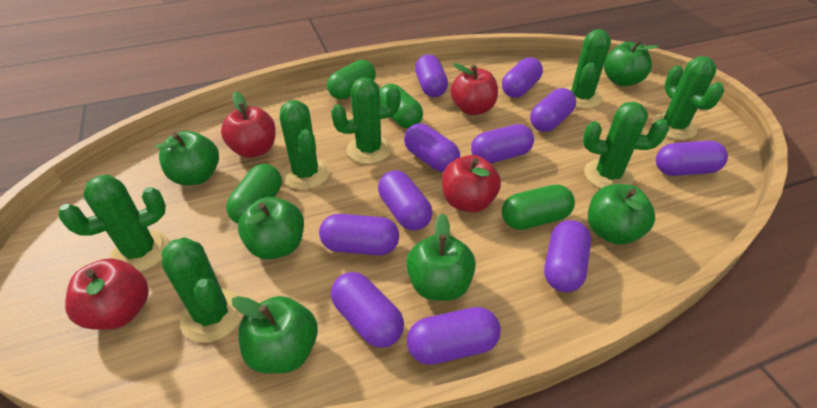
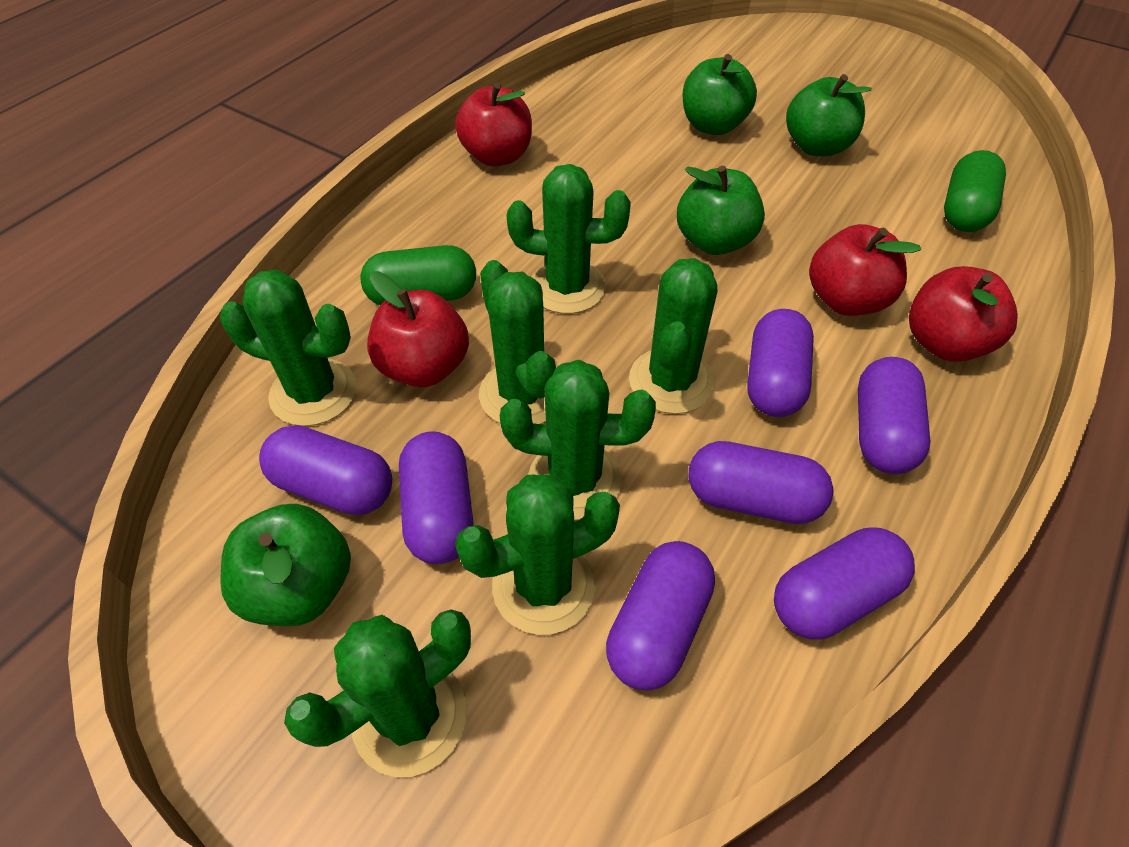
green apple: [155,131,219,185] [232,296,318,374] [238,197,304,259] [406,213,476,301] [588,184,655,245] [604,40,659,86] = 6 -> [220,504,351,626] [677,166,765,255] [683,54,757,135] [786,74,872,156] = 4
green capsule: [226,164,282,224] [327,60,376,100] [379,84,423,128] [502,185,575,230] = 4 -> [360,245,476,305] [944,150,1006,232] = 2
purple capsule: [319,214,399,255] [331,272,404,348] [378,170,432,231] [404,124,460,172] [407,307,501,365] [415,54,448,97] [471,124,534,164] [502,57,543,98] [530,88,576,132] [544,220,591,292] [656,141,728,176] = 11 -> [259,425,392,515] [399,431,473,564] [606,541,715,691] [688,441,833,524] [747,309,814,417] [774,527,915,640] [858,357,930,474] = 7

